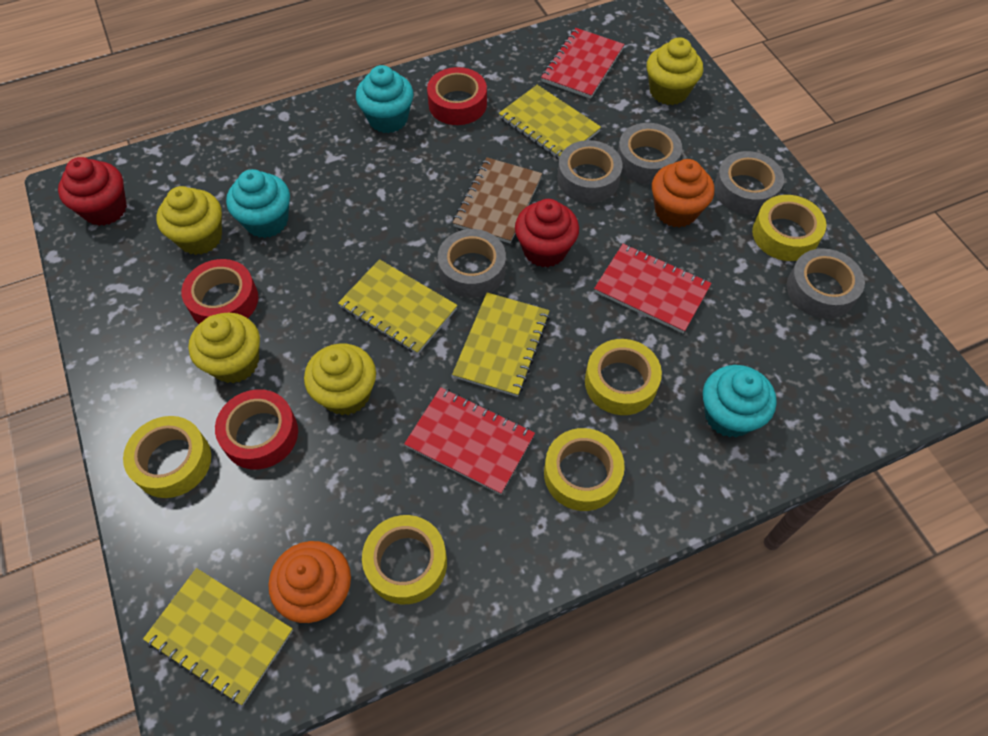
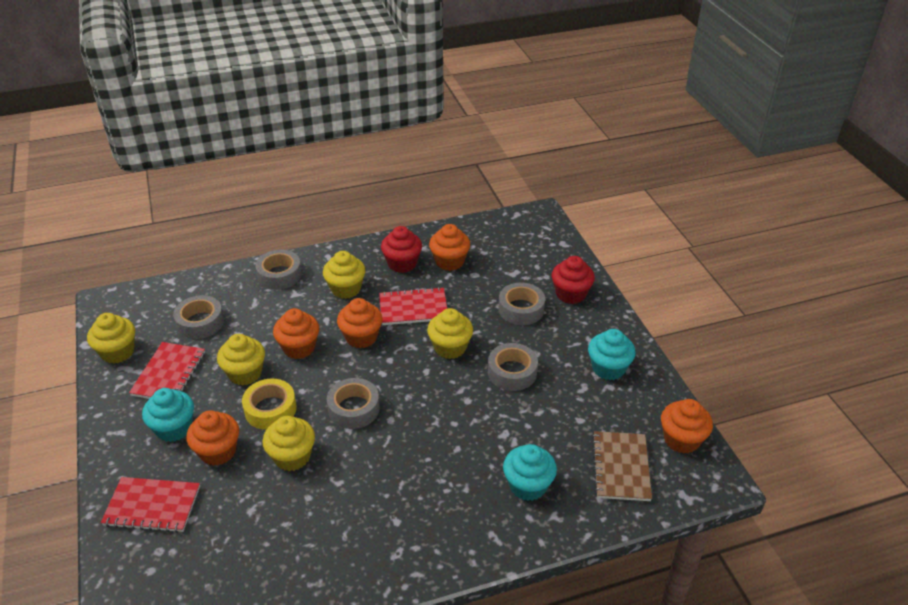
orange cupcake: [268,541,351,623] [652,159,714,228] = 2 -> [186,410,239,466] [273,308,319,359] [337,298,383,348] [429,224,470,271] [661,399,713,454] = 5
red tape: [181,259,258,324] [215,389,298,470] [427,67,487,125] = 3 -> none = 0
yellow cupcake: [157,186,222,255] [188,313,260,383] [304,344,376,415] [647,37,703,105] = 4 -> [87,313,135,364] [217,334,265,386] [262,416,315,471] [323,251,366,299] [427,308,473,359] = 5
yellow notebook: [143,568,293,705] [338,259,458,354] [452,293,550,397] [499,85,601,159] = 4 -> none = 0
yellow tape: [123,416,211,498] [362,515,447,604] [544,428,625,511] [585,339,662,415] [752,195,826,261] = 5 -> [242,379,297,430] = 1

